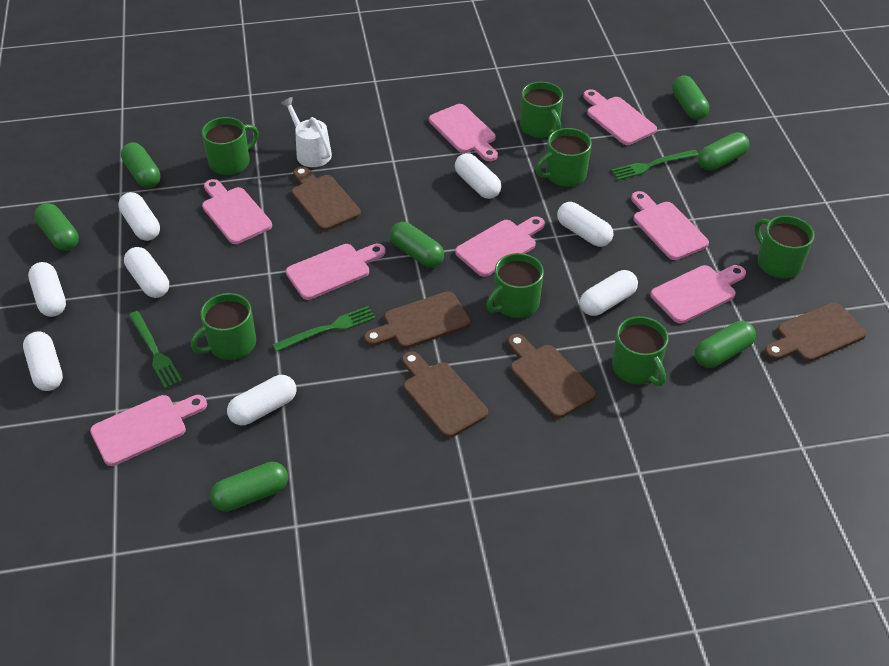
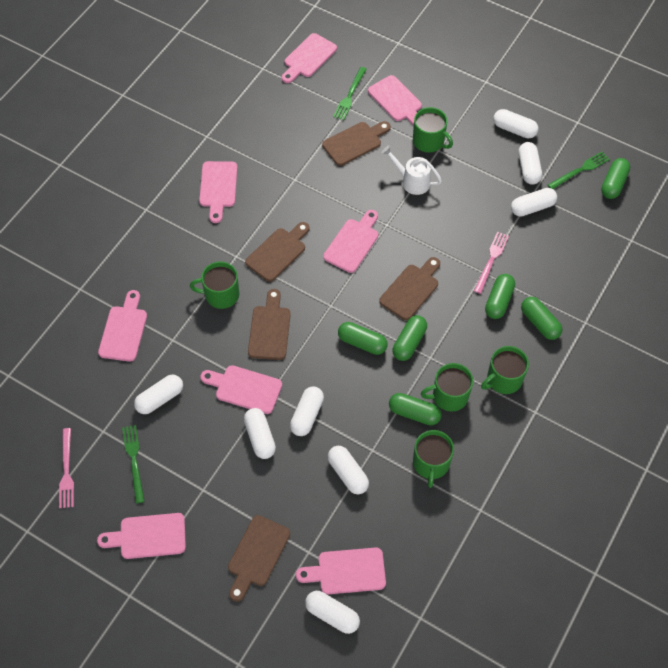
green capsule: [34,203,79,251] [121,142,161,188] [210,462,288,512] [390,222,444,268] [672,75,709,120] [695,321,756,368] [698,132,750,171] = 7 -> [338,322,388,355] [389,393,442,425] [392,315,427,361] [485,274,515,319] [521,297,563,340] [601,158,630,199] = 6
green mug: [191,293,256,360] [202,117,259,175] [486,253,544,318] [520,82,563,138] [536,128,592,187] [612,316,668,386] [755,216,814,279] = 7 -> [190,262,240,309] [413,107,453,152] [413,430,454,488] [421,363,473,412] [481,346,529,394] = 5
pink fork: none = 0 -> [59,428,74,508] [474,232,509,294] = 2

